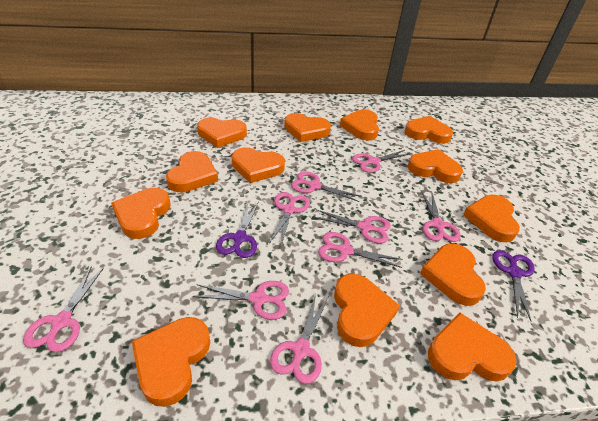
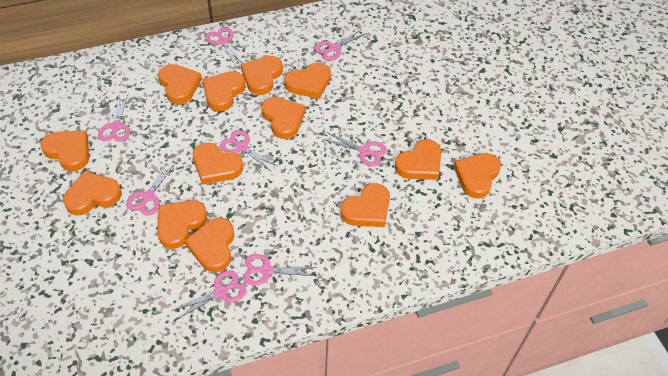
pink scissors: [23,266,104,352] [193,281,289,320] [270,192,310,245] [270,294,328,384] [291,171,362,202] [313,210,391,244] [318,232,403,268] [352,150,410,173] [421,191,461,242] = 9 -> [98,95,130,142] [126,161,175,215] [171,270,246,320] [206,27,243,66] [220,130,279,172] [243,254,317,286] [314,29,367,61] [323,132,387,166] = 8
purple scissors: [216,202,258,258] [493,250,534,322] = 2 -> none = 0

